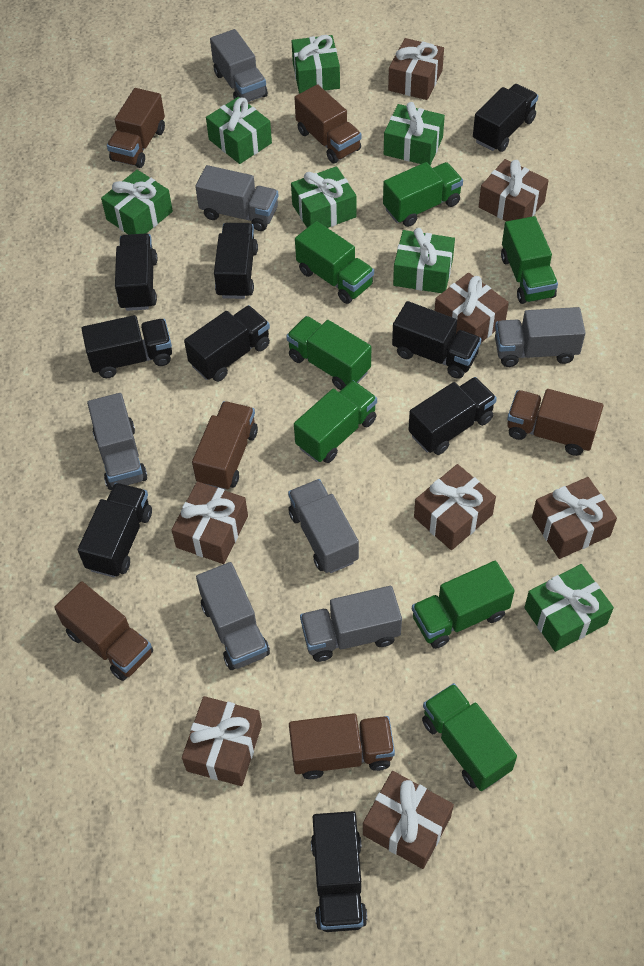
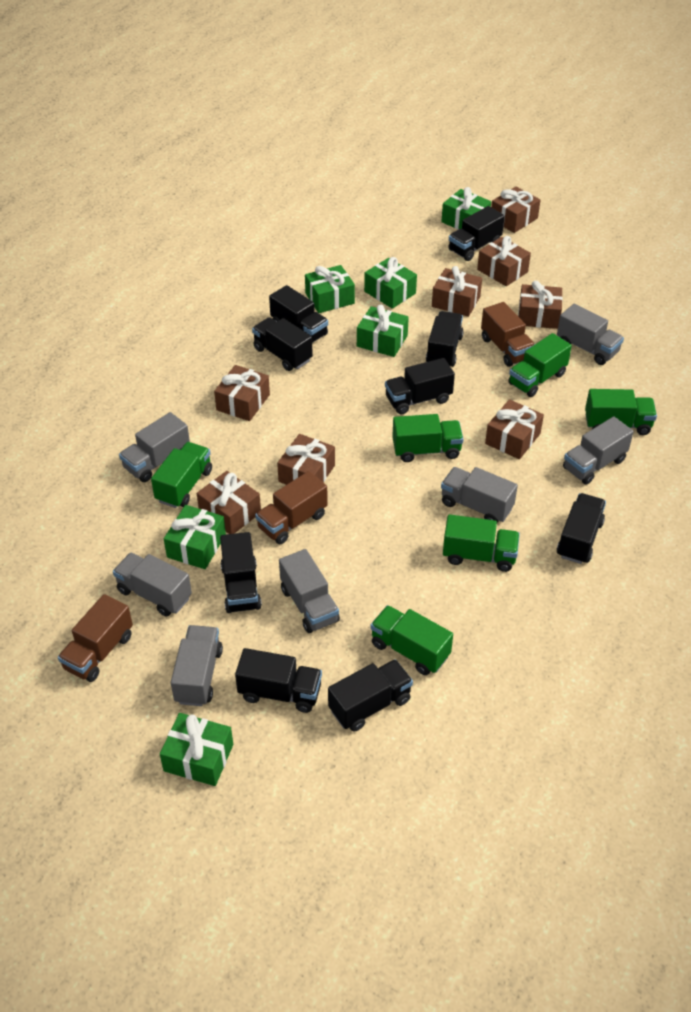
brown truck: [54,581,153,681] [107,88,165,168] [192,401,258,490] [289,713,395,779] [294,84,361,163] [507,389,603,456] = 6 -> [58,594,133,682] [255,471,328,544] [481,302,535,367] = 3
green gift: [101,170,173,235] [206,97,272,164] [291,166,356,228] [292,35,340,94] [384,102,445,165] [393,228,455,293] [524,564,614,652] = 7 -> [160,713,233,786] [164,505,226,569] [305,265,355,313] [357,305,409,357] [364,257,417,309] [441,187,491,229] = 6
green truck: [286,316,371,390] [294,380,377,463] [295,221,374,304] [383,162,463,227] [412,561,514,649] [422,683,517,791] [501,216,558,304] = 7 -> [151,442,212,508] [370,605,453,675] [392,414,463,462] [443,514,520,572] [508,333,572,397] [585,389,657,435] = 6

